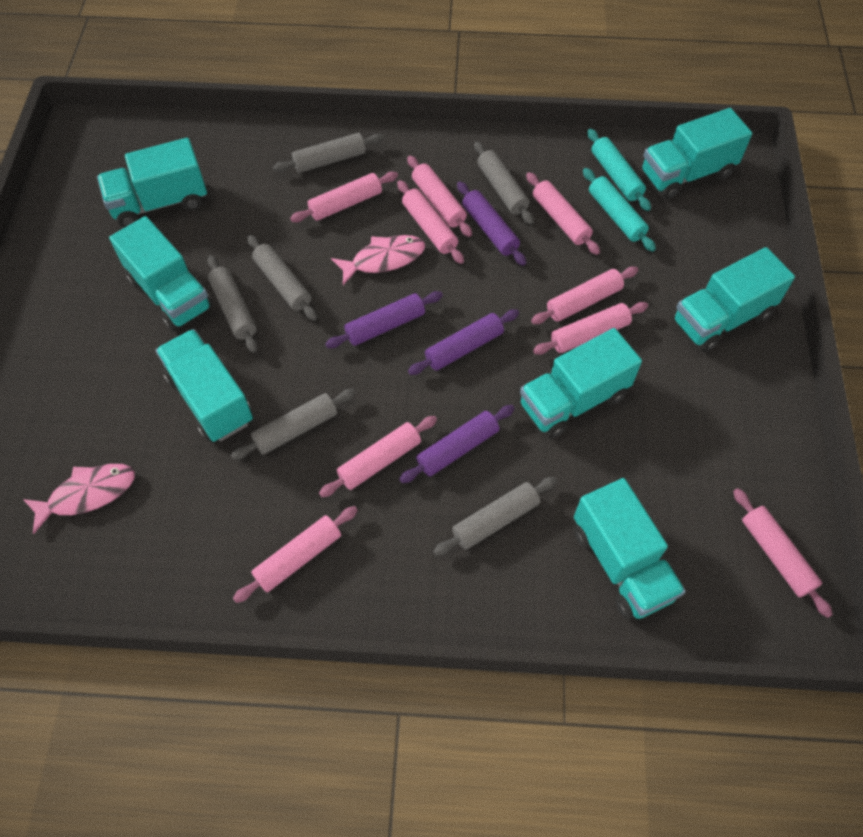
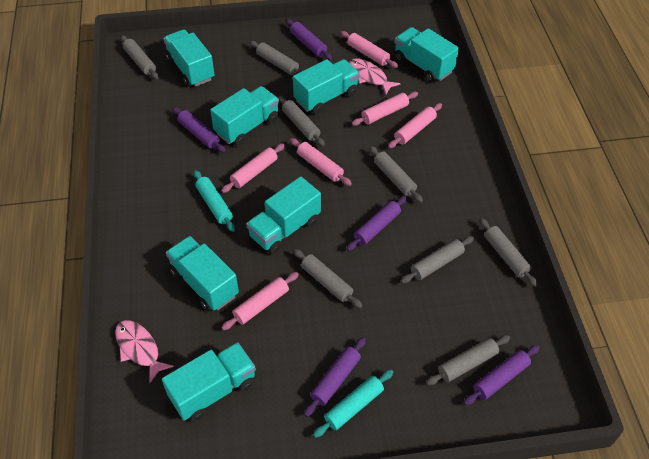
grey rolling pin: [207,255,258,353] [231,389,356,460] [247,235,317,321] [273,133,384,173] [433,477,557,556] [474,142,534,225] = 6 -> [121,35,159,79] [249,41,302,75] [278,95,325,146] [293,249,362,308] [369,146,423,203] [401,236,474,284] [426,335,510,385] [479,218,538,287] = 8
pink rolling pin: [233,506,358,603] [290,172,398,222] [319,416,437,497] [397,180,464,264] [407,156,472,237] [526,172,600,255] [531,267,638,324] [533,302,648,355] [733,488,833,618] = 9 -> [221,143,285,193] [221,272,299,330] [290,138,352,186] [340,31,398,68] [352,92,418,126] [388,103,442,148] = 6
purple rolling pin: [325,291,443,348] [399,405,515,483] [408,309,519,375] [457,181,526,266] = 4 -> [172,107,226,153] [286,19,332,60] [304,337,366,417] [347,196,407,251] [463,345,540,405] = 5

